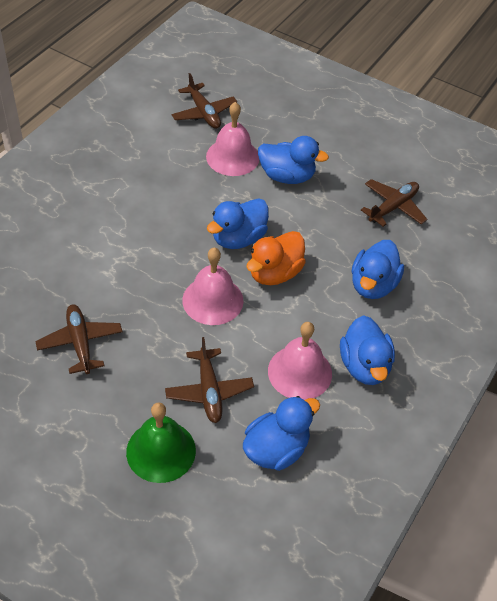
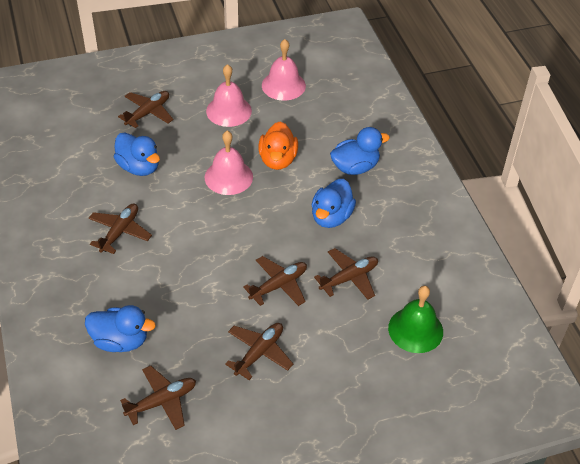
blue duck: [207,198,269,249] [243,396,320,471] [258,136,329,184] [340,315,395,385] [352,240,404,299] = 5 -> [85,305,156,352] [114,133,160,176] [312,179,356,228] [330,127,390,175] = 4
brown plane: [35,304,122,374] [165,337,254,423] [171,73,237,129] [361,179,427,227] = 4 -> [89,204,152,254] [118,91,173,128] [120,365,196,430] [225,323,293,380] [243,256,307,306] [314,248,378,300] = 6

